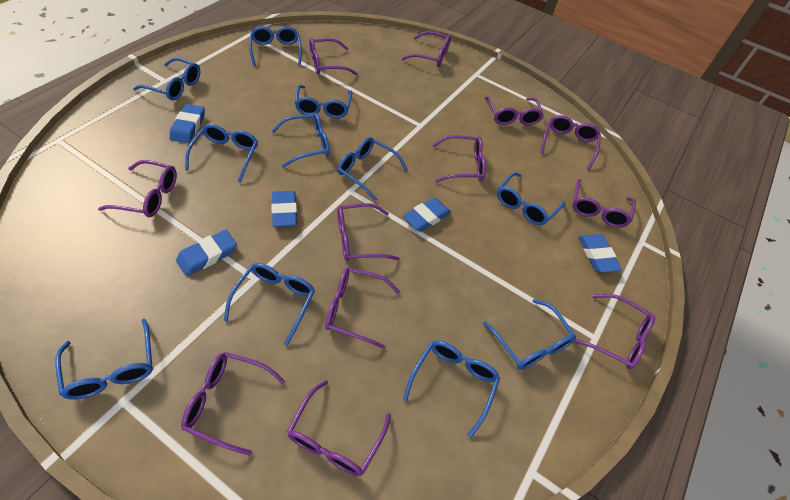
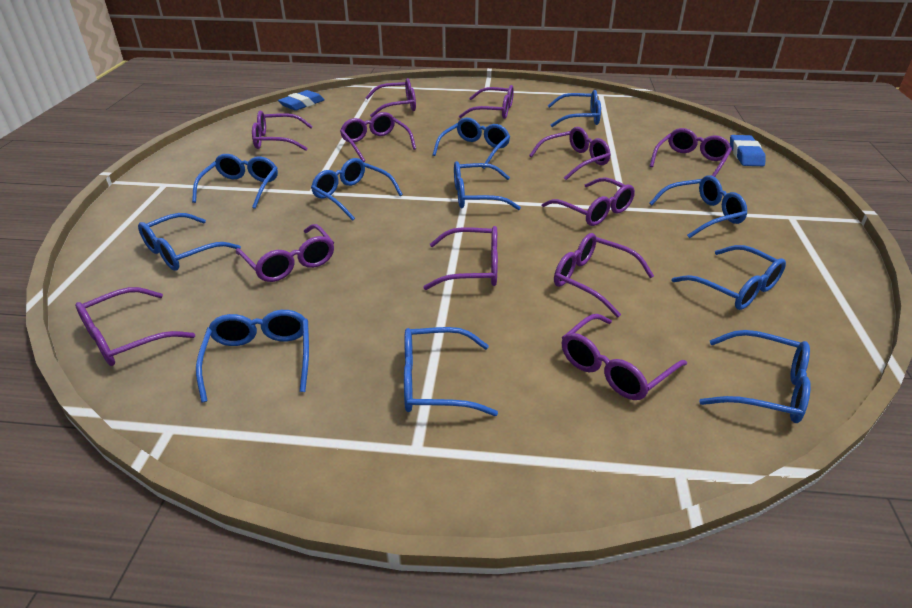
blue eraser: [169,104,205,143] [176,230,237,276] [271,191,297,227] [403,197,451,232] [579,234,622,273] = 5 -> [278,90,325,111] [730,135,766,166] = 2

